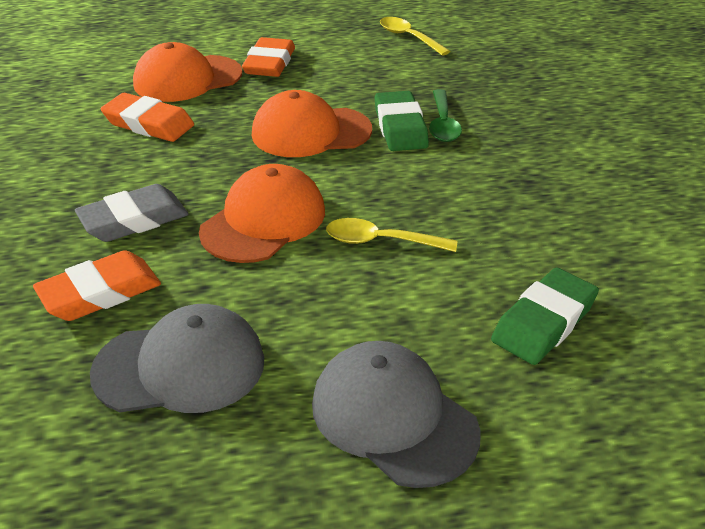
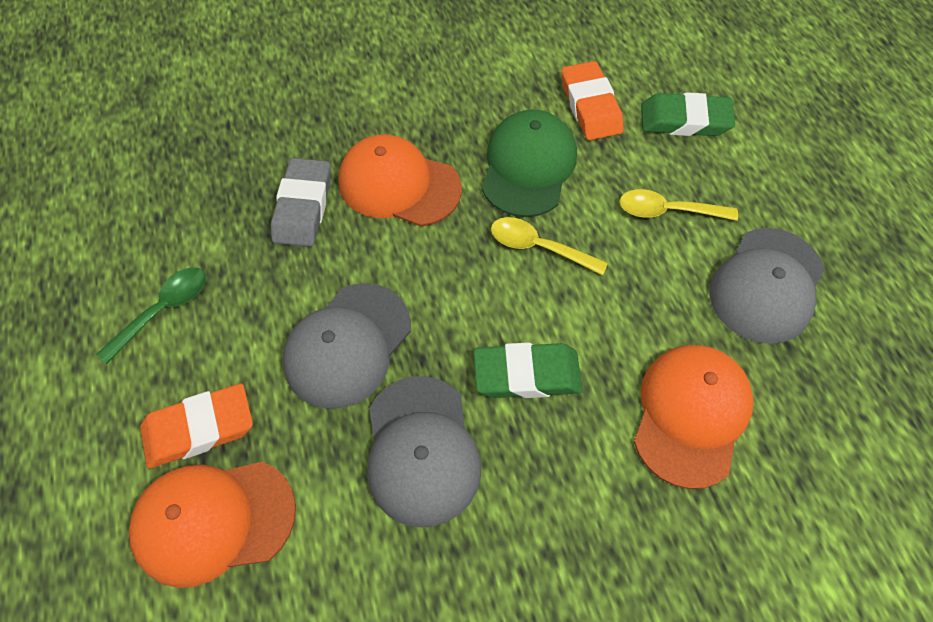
green cap: none = 0 -> [481,109,577,217] = 1
grey cap: [90,304,264,413] [312,341,481,488] = 2 -> [283,283,411,409] [367,376,481,527] [710,228,825,344] = 3
orange eraser: [33,250,161,321] [101,93,194,142] [242,37,295,77] = 3 -> [140,383,253,469] [561,61,624,140] = 2

